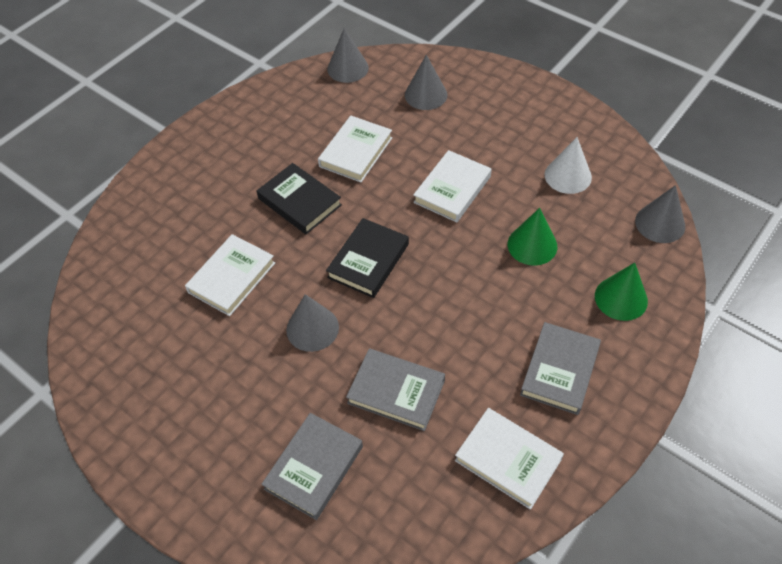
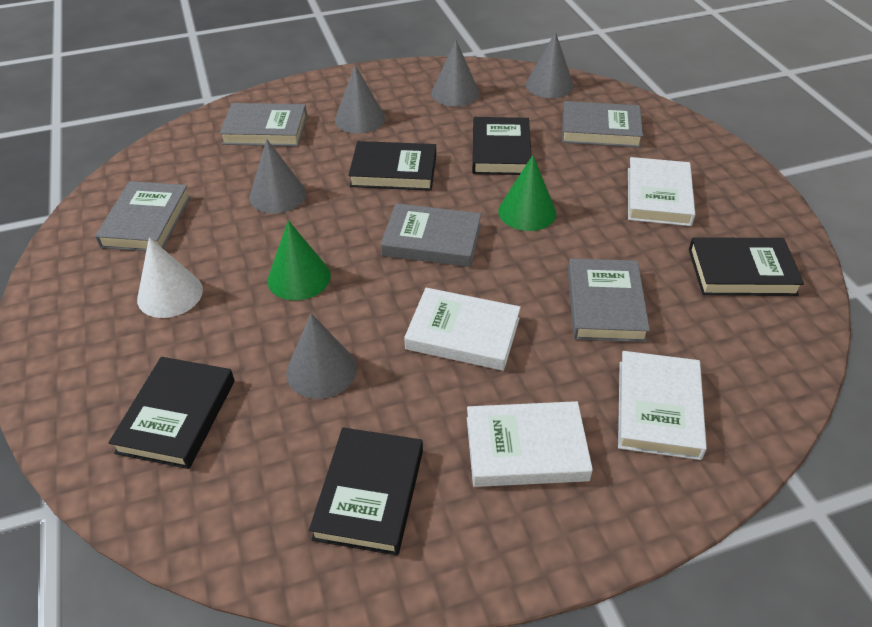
black book: [256,163,342,234] [326,218,409,298] = 2 -> [108,357,235,469] [309,427,423,556] [348,141,436,191] [472,117,532,175] [689,237,804,296] = 5
grey book: [261,413,363,520] [346,348,445,431] [520,322,601,415] = 3 -> [95,181,191,251] [219,103,307,146] [381,203,481,267] [562,101,643,148] [568,258,650,342] = 5
grey cone: [286,294,339,352] [327,28,369,83] [405,55,447,110] [635,185,685,243] = 4 -> [250,139,306,214] [286,314,357,399] [335,65,385,134] [431,40,480,107] [526,32,574,98] = 5

